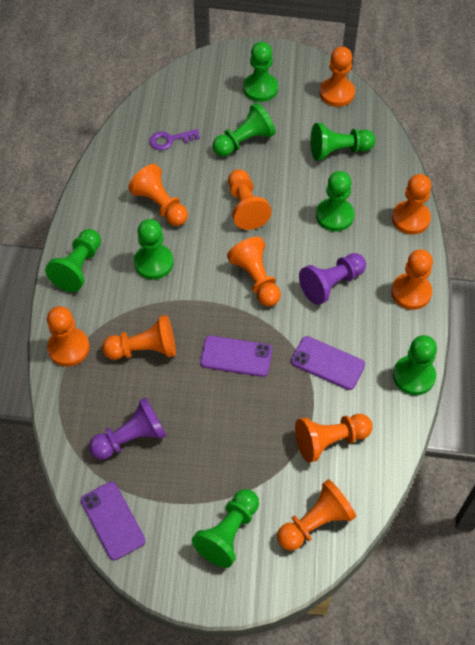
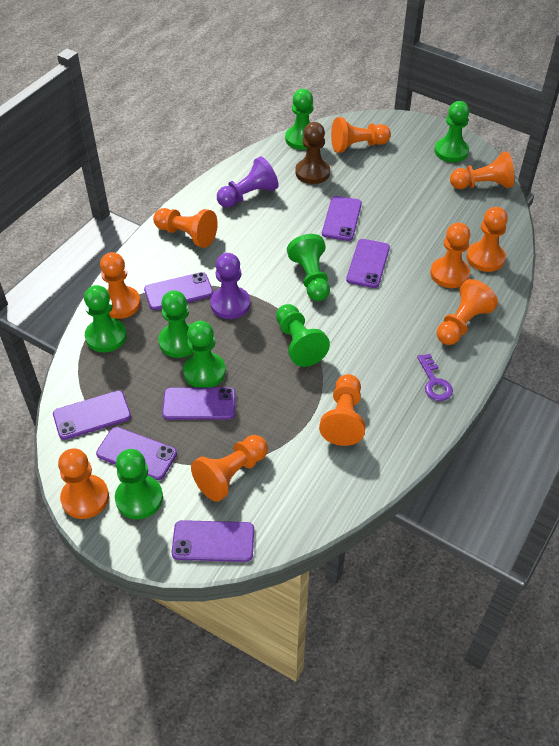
brown pawn: none = 0 -> [295,122,330,184] = 1
purple phone: [81,482,145,560] [200,336,272,377] [291,336,365,390] = 3 -> [53,390,131,440] [96,427,177,480] [144,272,213,310] [162,387,236,420] [172,520,254,562] [322,196,362,241] [346,239,390,288] = 7

